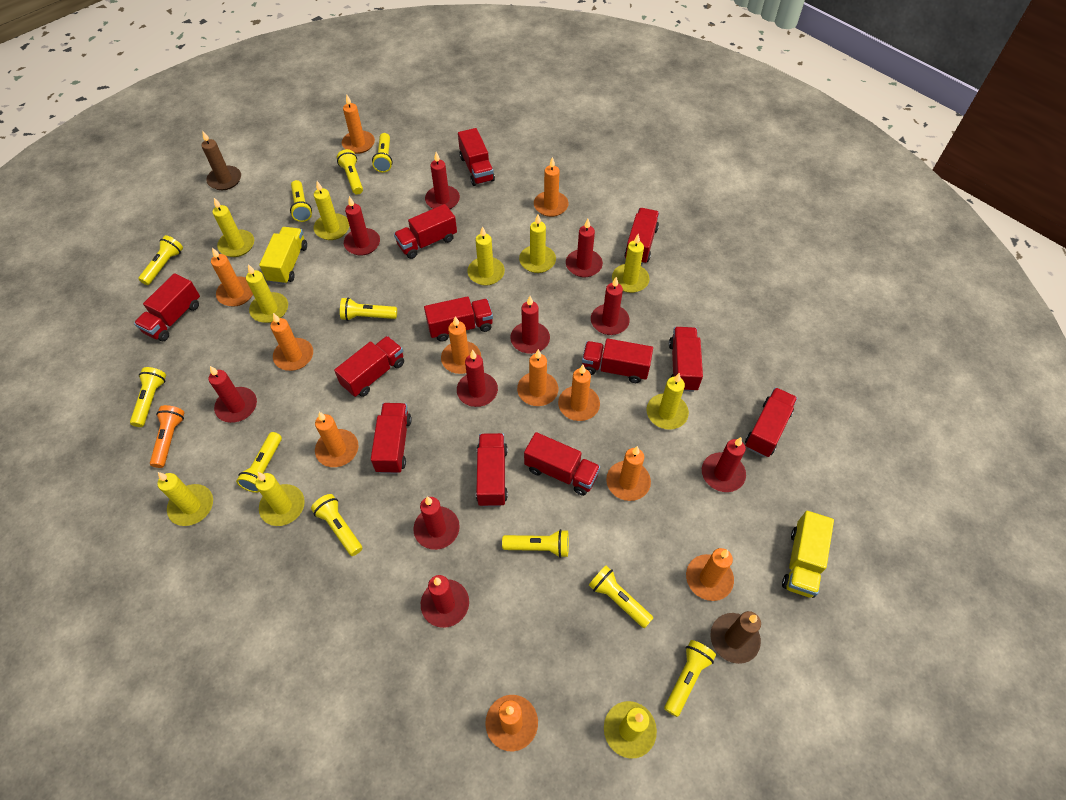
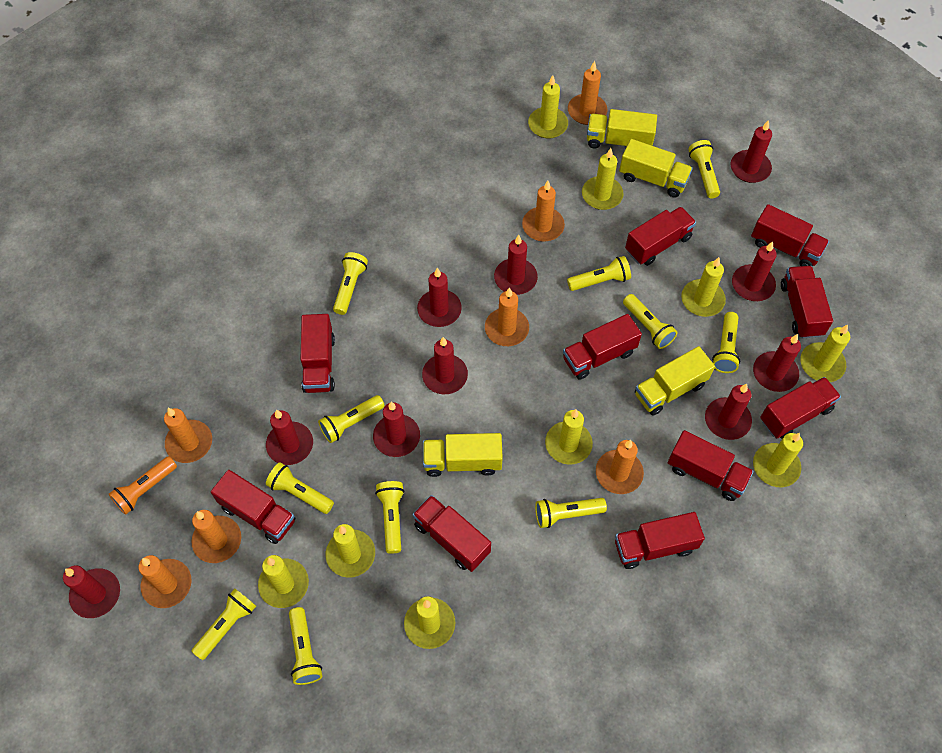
brown candle: [201,130,241,190] [710,611,761,664] = 2 -> none = 0
orange candle: [211,248,253,307] [270,313,313,371] [315,412,359,467] [342,94,375,154] [441,316,481,374] [485,695,538,751] [517,349,558,406] [534,157,569,217] [558,365,600,421] [606,446,651,501] [686,548,734,601] = 11 -> [138,555,192,608] [164,408,212,463] [191,510,241,563] [485,287,529,346] [522,181,565,242] [568,61,607,125] [596,440,644,494] = 7
red truck: [134,273,200,341] [334,336,404,397] [371,403,412,474] [394,204,457,259] [424,296,493,342] [458,128,495,186] [476,433,508,507] [524,432,600,496] [582,338,653,383] [624,208,659,264] [669,327,703,392] [745,387,797,457] = 12 -> [211,470,296,544] [300,314,335,393] [413,495,491,572] [563,314,642,380] [615,512,705,569] [625,207,696,266] [668,430,754,501] [751,204,829,267] [760,377,841,439] [781,266,833,338] = 10
yellow candle: [157,472,213,526] [213,198,254,257] [246,264,288,323] [255,472,305,526] [314,181,349,240] [467,226,505,286] [519,214,556,273] [604,701,657,759] [612,234,650,293] [647,373,689,430] = 10 -> [258,555,309,608] [326,524,375,578] [404,596,455,649] [528,75,568,138] [545,409,593,465] [582,148,624,210] [681,257,726,317] [753,433,803,487] [800,325,850,382] = 9
yellow truck: [259,227,307,285] [782,511,834,598] = 2 -> [423,433,503,477] [587,109,657,148] [619,139,693,198] [635,346,715,416] = 4

